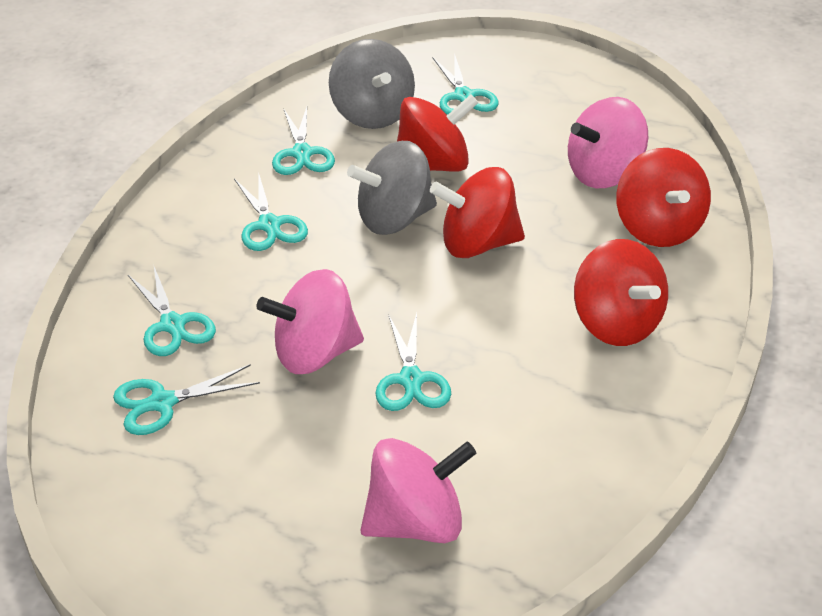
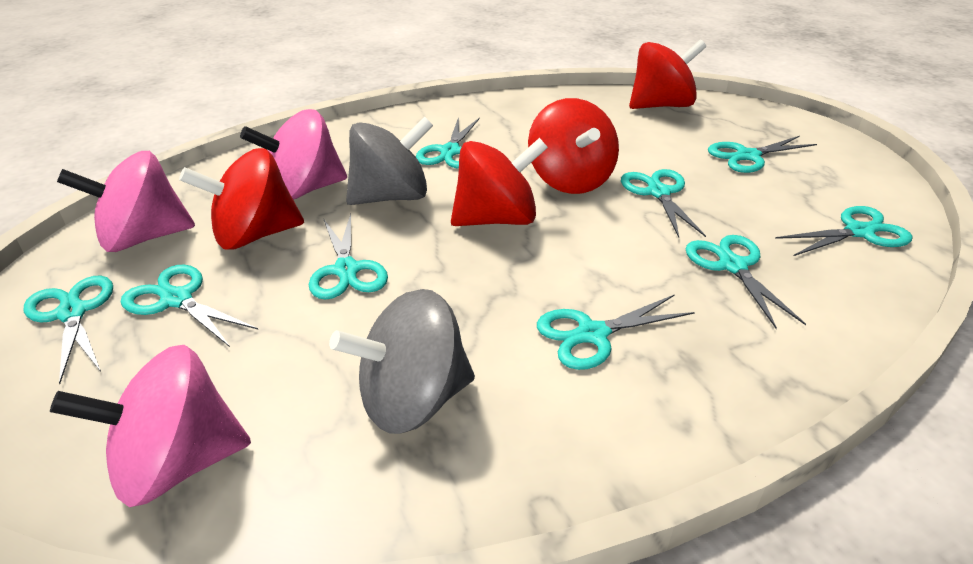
turquoise scissors: [113,364,260,435] [128,267,216,356] [234,172,308,251] [272,107,335,175] [376,313,451,411] [433,53,499,115] = 6 -> [24,276,113,384] [121,265,258,347] [309,214,388,299] [416,117,480,169] [537,294,695,370] [621,169,706,237] [686,235,806,329] [708,136,817,173] [775,206,912,256] = 9

